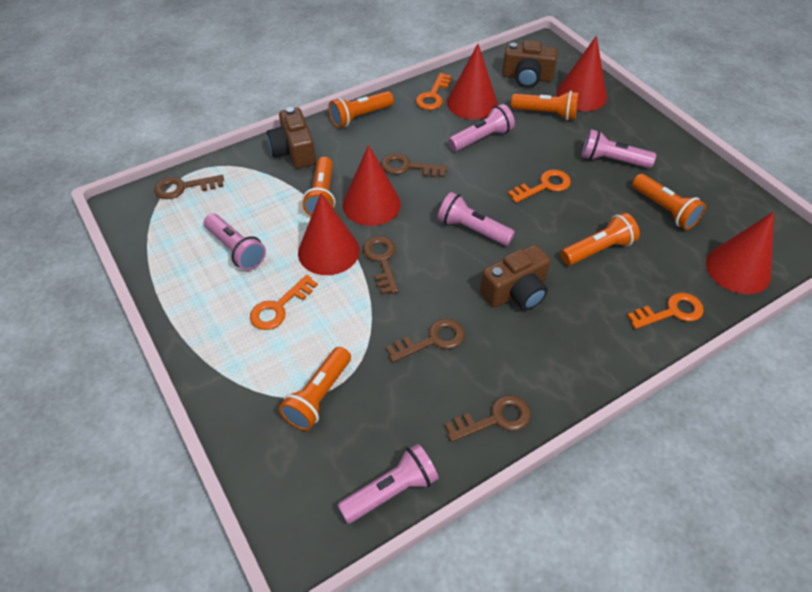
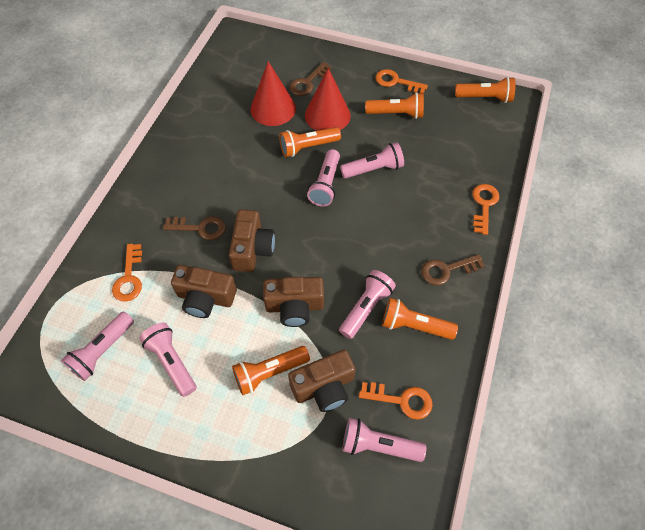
brown camera: [267,107,316,168] [480,245,551,310] [502,40,558,88] = 3 -> [171,265,237,318] [229,210,275,272] [263,277,324,327] [288,349,356,412] = 4
brown key: [154,175,224,199] [363,236,399,294] [381,153,448,177] [386,318,465,362] [445,395,531,442] = 5 -> [163,217,226,240] [290,62,332,96] [421,254,485,285] = 3
orange flashlight: [279,347,351,431] [303,157,335,216] [328,91,394,128] [511,91,579,120] [561,213,640,265] [632,174,706,230] = 6 -> [232,346,310,395] [279,127,341,157] [365,92,424,119] [382,298,458,340] [455,77,516,103] = 5
pink flashlight: [204,214,266,271] [338,444,439,524] [438,192,515,246] [448,104,515,151] [582,129,656,168] = 5 -> [61,312,134,381] [139,322,196,397] [307,149,340,206] [339,270,396,339] [340,142,404,179] [342,418,426,462] = 6
red cone: [298,193,360,275] [343,145,401,226] [447,44,498,120] [556,36,607,111] [706,212,774,294] = 5 -> [251,61,296,126] [305,68,351,131] = 2

